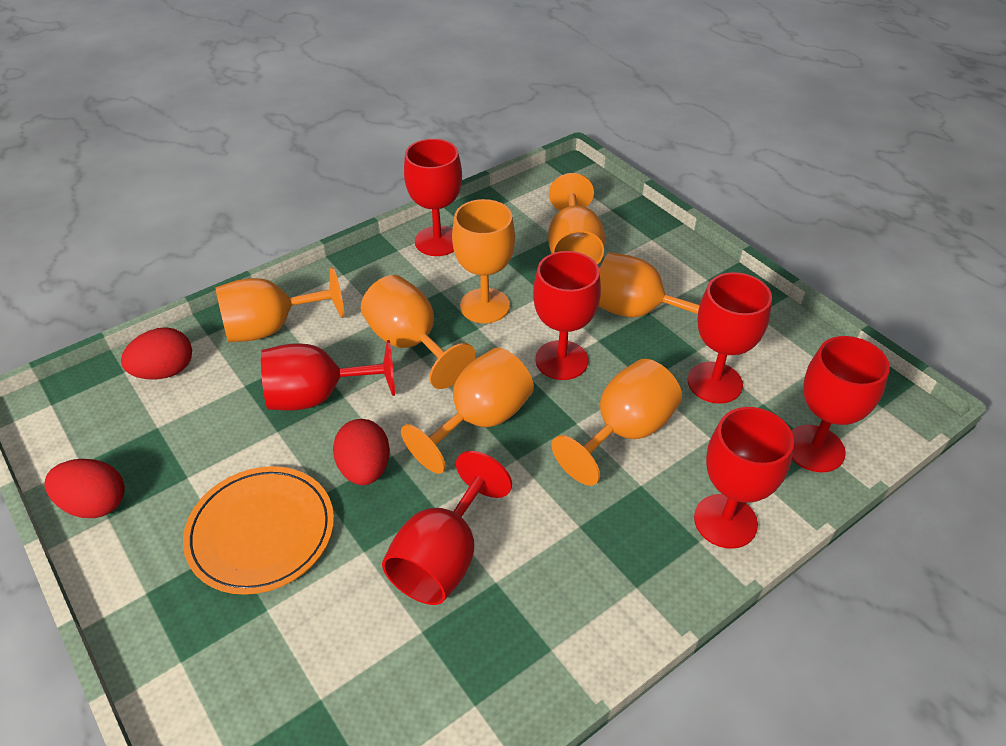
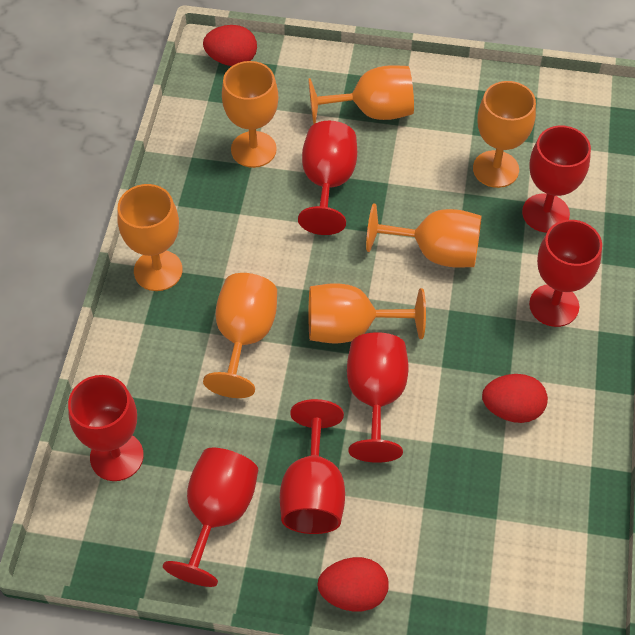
orange plate: [183,466,334,595] = 1 -> none = 0

